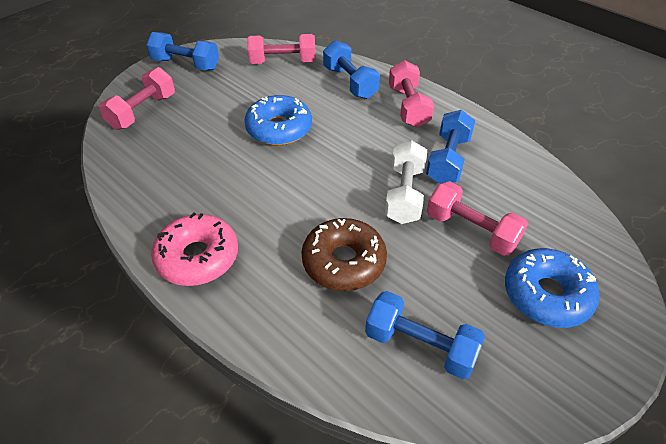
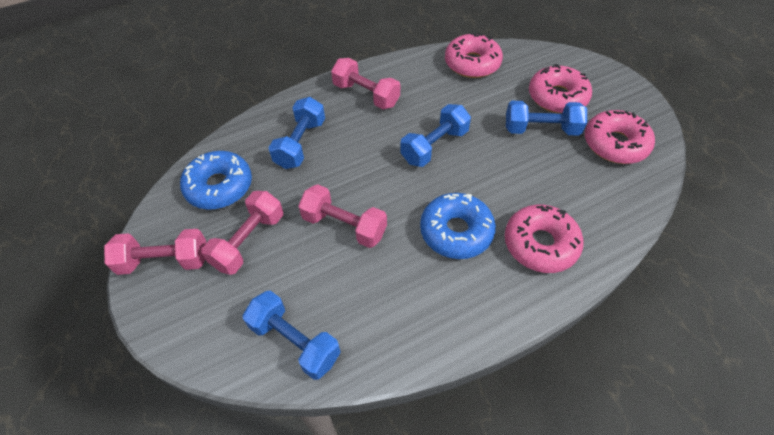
brown donut: [301,218,387,291] = 1 -> none = 0
pink donut: [151,212,238,286] = 1 -> [445,33,503,78] [505,205,583,273] [529,64,592,114] [585,110,655,164] = 4
white dumbbell: [385,140,427,224] = 1 -> none = 0

